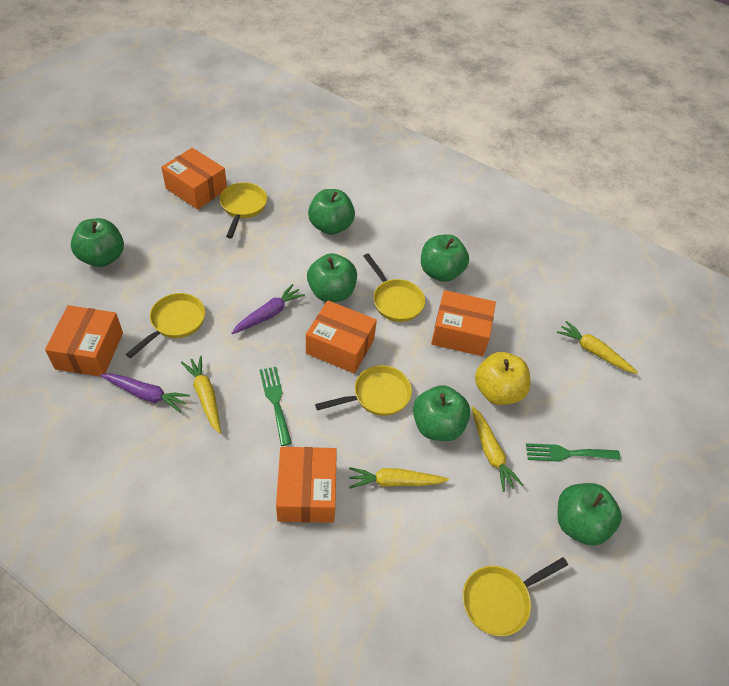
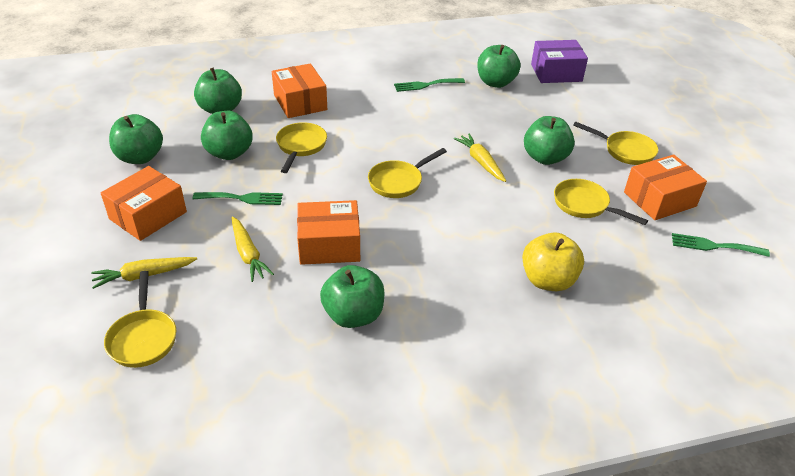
green fork: [260,367,292,446] [526,443,621,462] = 2 -> [192,192,283,205] [394,78,465,92] [672,233,770,257] = 3
orange box: [45,305,123,377] [161,148,227,210] [276,447,337,523] [306,301,377,374] [431,290,496,356] = 5 -> [101,166,187,241] [272,63,327,118] [297,200,360,265] [624,155,707,220] = 4
purple box: none = 0 -> [531,40,588,83] = 1
purple carrot: [100,373,190,413] [232,284,305,334] = 2 -> none = 0
yellow carrot: [181,356,221,434] [349,467,449,489] [471,406,523,492] [557,321,638,374] = 4 -> [91,257,197,289] [231,216,274,282] [454,134,506,182] = 3

